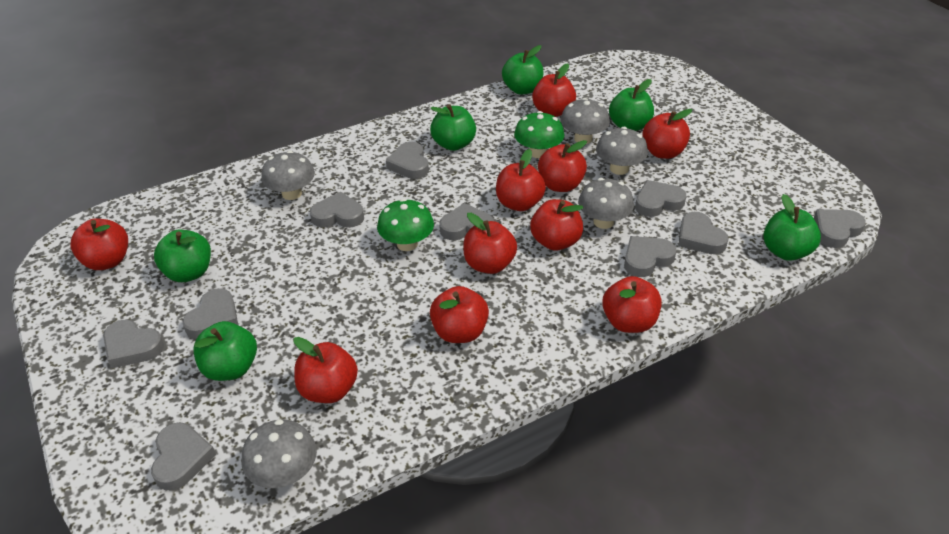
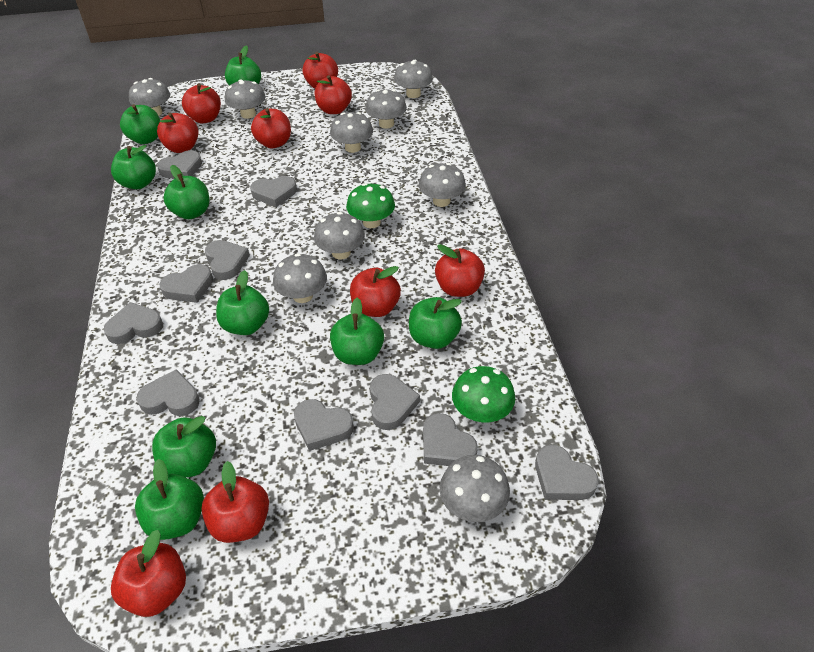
green apple: [154,230,211,282] [194,321,257,381] [430,104,476,151] [502,45,544,95] [609,79,654,131] [763,194,821,261] = 6 -> [111,145,156,189] [120,104,160,144] [135,459,204,540] [152,416,216,477] [163,165,209,219] [216,270,269,335] [225,46,261,86] [330,298,384,365] [409,297,462,349] = 9
grey mushroom: [241,419,317,488] [261,151,315,200] [560,98,610,144] [578,178,634,229] [596,127,648,175] = 5 -> [129,78,170,116] [225,79,266,119] [273,253,327,303] [314,212,365,259] [330,112,373,153] [365,89,407,129] [394,60,433,98] [419,163,466,207] [440,455,510,522] = 9
red apple: [70,218,128,270] [294,337,358,403] [430,286,489,343] [463,213,517,274] [496,149,546,211] [530,199,583,251] [532,64,576,117] [538,140,587,192] [602,276,662,333] [642,109,692,159] = 10 -> [111,530,186,617] [157,113,198,153] [182,83,221,123] [201,461,269,543] [251,108,291,148] [302,52,338,88] [315,75,352,114] [350,266,401,317] [435,244,485,297] = 9

